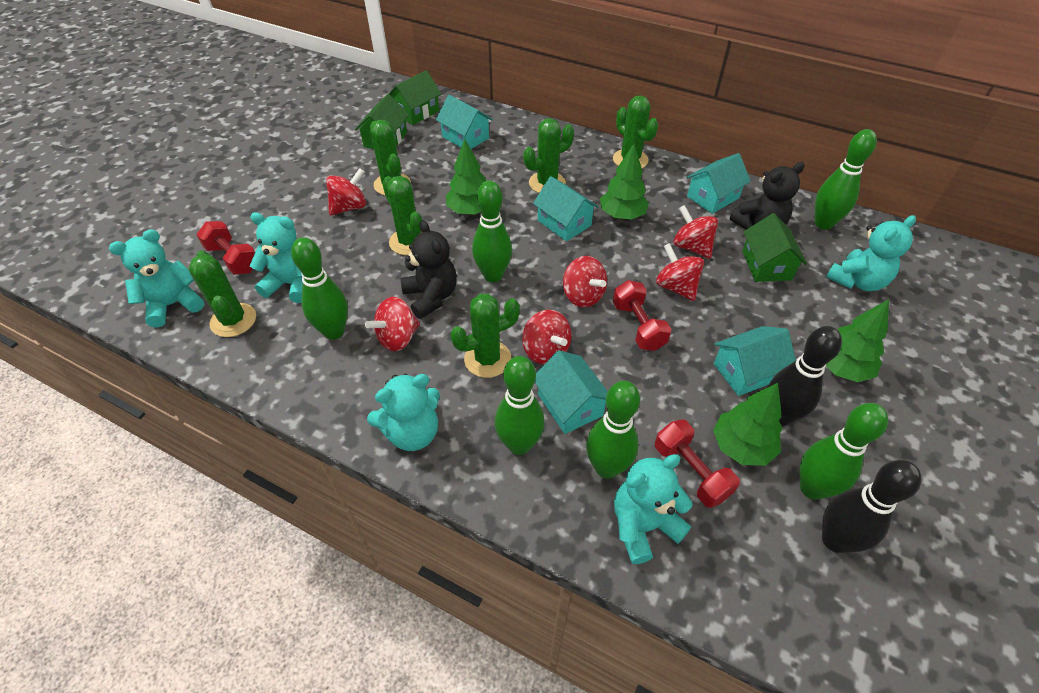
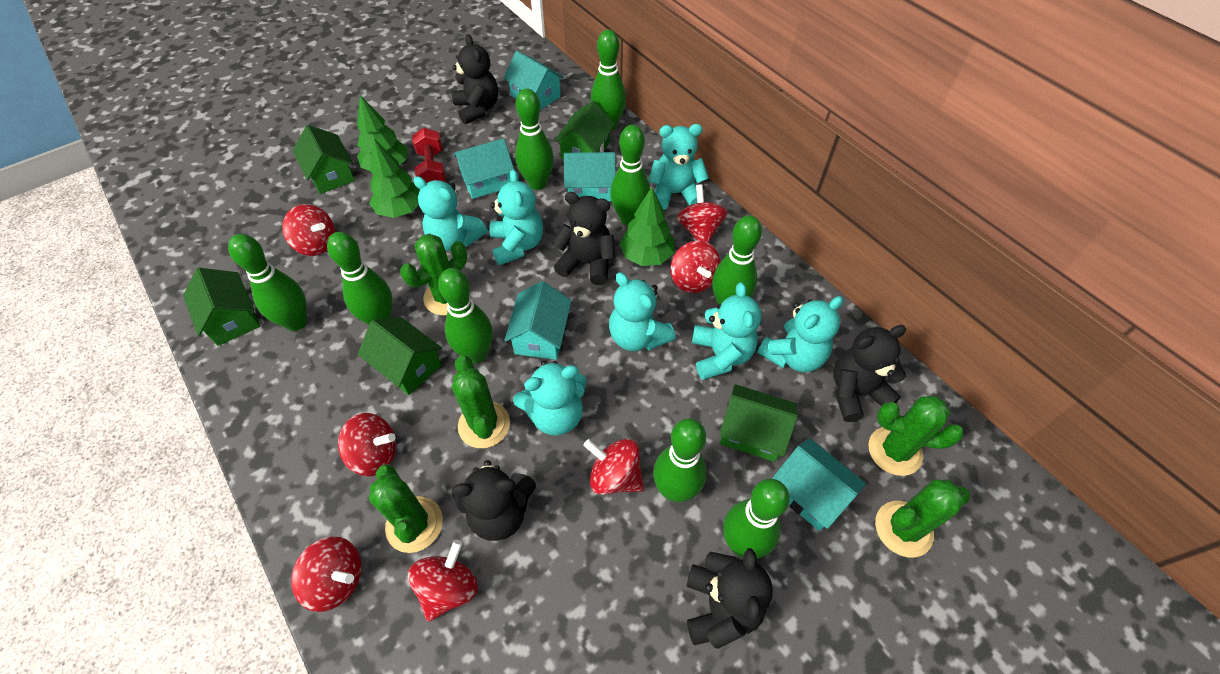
black bowling pin: [768,326,842,426] [822,460,921,553] = 2 -> none = 0
black teddy bear: [400,220,457,319] [729,162,805,229] = 2 -> [452,34,498,124] [452,460,536,541] [552,192,616,285] [686,548,773,649] [833,325,906,422] = 5
green bowling pin: [291,237,348,340] [472,180,512,282] [495,356,545,455] [586,381,640,479] [799,403,888,500] [815,129,877,230] = 6 -> [228,234,307,331] [327,232,393,325] [438,268,493,363] [515,88,554,190] [591,29,626,130] [610,125,650,225] [653,418,707,502] [712,215,762,305] [723,479,790,559] = 9
green cactus: [189,251,256,337] [370,120,411,195] [382,176,422,255] [450,294,520,378] [524,118,574,193] [613,95,658,168] = 6 -> [369,464,443,553] [400,233,470,316] [452,355,510,448] [868,395,963,476] [875,479,970,557] = 5
green house: [355,94,409,149] [388,70,441,125] [742,213,807,282] = 3 -> [183,268,260,346] [293,125,355,194] [358,317,442,395] [554,101,615,159] [719,384,798,462] = 5
green tree: [446,139,486,215] [600,144,649,220] [713,383,782,466] [826,299,889,382] = 4 -> [357,95,408,171] [369,139,420,218] [619,187,674,266] = 3
red dumbbell: [196,221,255,275] [613,280,672,351] [655,420,740,508] = 3 -> [412,127,447,183] = 1
red spinning top: [326,168,366,216] [365,297,420,351] [522,310,572,364] [563,256,607,307] [656,243,704,301] [673,205,718,259] = 6 -> [282,204,335,256] [291,536,361,612] [338,413,396,476] [408,540,478,622] [583,439,644,495] [671,240,721,293] [677,184,727,243] = 7
turquoise teddy bear: [109,229,204,328] [250,212,303,303] [367,374,440,451] [614,454,693,564] [826,215,916,291] = 5 -> [413,176,487,251] [489,169,543,266] [513,360,587,436] [609,272,676,351] [649,124,709,210] [692,282,761,380] [757,296,843,372] = 7

